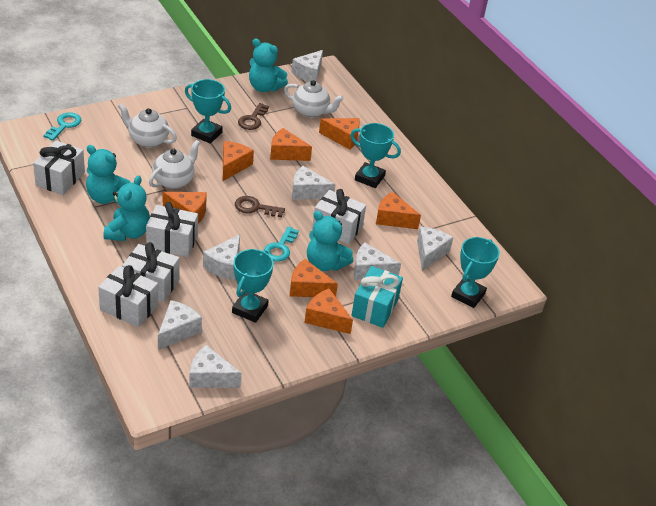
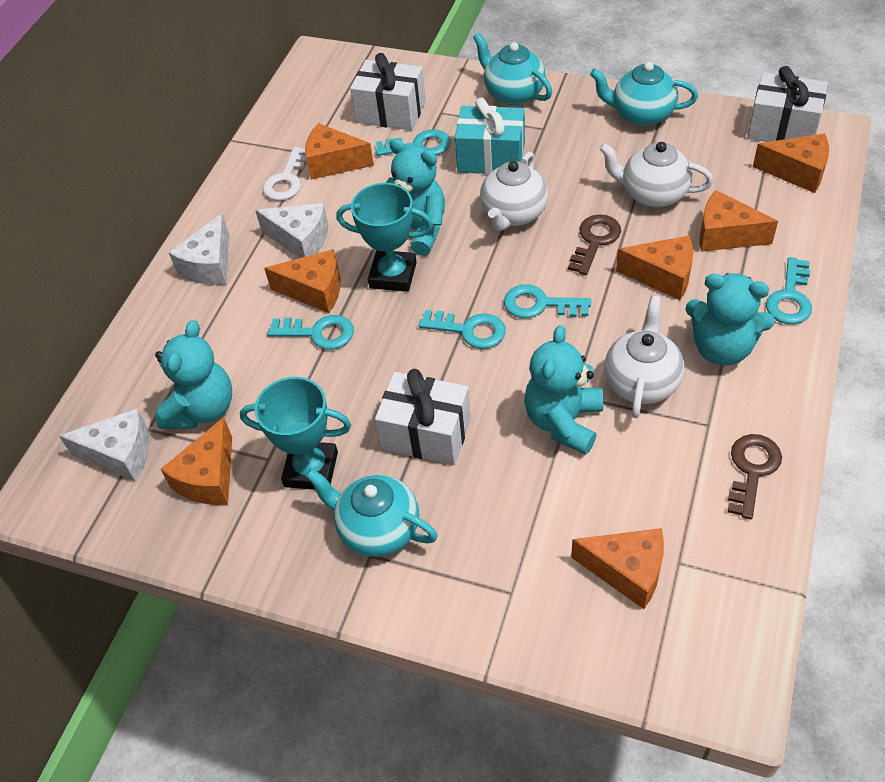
turquoise key: [43,112,81,141] [264,226,299,262] = 2 -> [268,315,354,350] [375,129,451,156] [419,310,506,349] [504,284,591,318] [766,257,812,324] = 5
turquoise teapot: none = 0 -> [305,469,438,557] [473,32,552,105] [590,62,698,126] = 3
turquoise trophy: [185,79,231,144] [232,249,274,323] [350,123,401,188] [451,237,500,308] = 4 -> [240,377,351,490] [337,183,433,292] = 2
white cheese: [158,300,202,350] [189,345,242,388] [203,234,240,280] [291,50,323,82] [292,166,336,200] [354,242,401,280] [417,227,453,271] = 7 -> [59,409,149,481] [169,213,229,285] [255,203,328,258] = 3
white gift: [33,140,85,195] [98,265,158,327] [122,242,179,302] [146,202,198,257] [312,189,366,244] = 5 -> [350,53,426,131] [375,369,471,465] [747,66,828,142] = 3
white key: none = 0 -> [263,147,307,201] = 1

